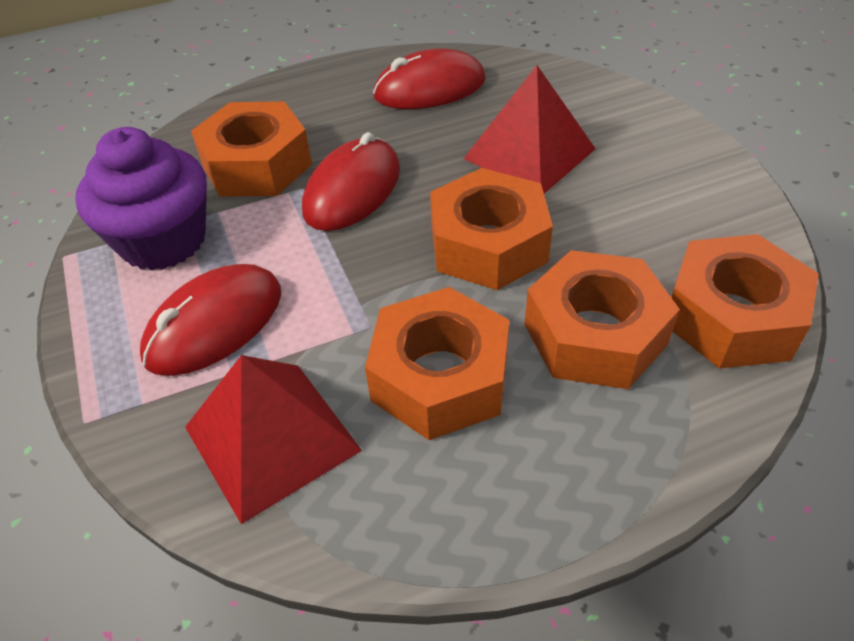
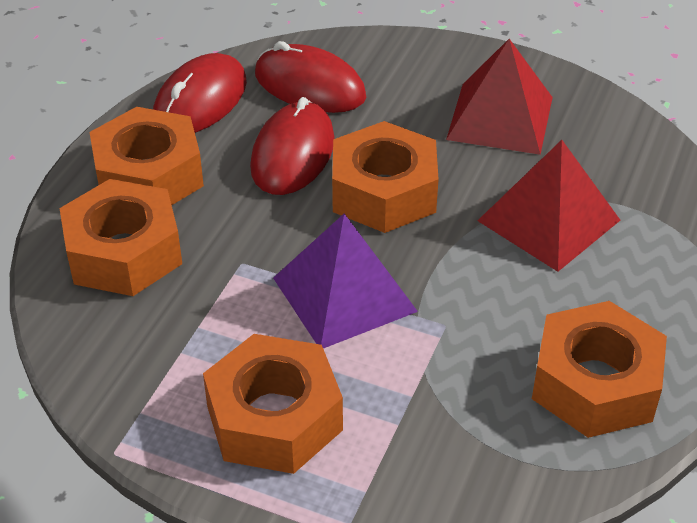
purple cupcake: [75,127,207,271] = 1 -> none = 0
purple pyramid: none = 0 -> [273,213,418,349] = 1

